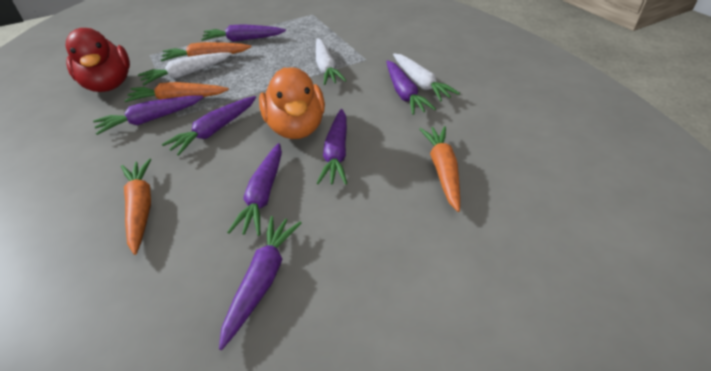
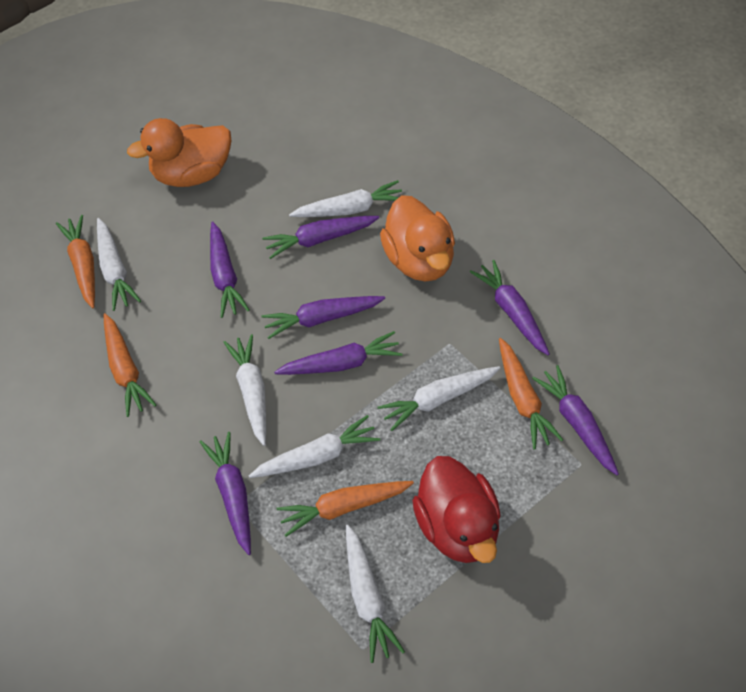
orange duck: [259,67,325,139] = 1 -> [127,118,231,187] [380,195,455,282] = 2
white carrot: [138,52,232,85] [316,38,347,85] [393,54,460,101] = 3 -> [97,218,141,311] [223,334,266,446] [249,415,380,478] [289,180,402,217] [346,525,405,663] [378,366,500,431] = 6

